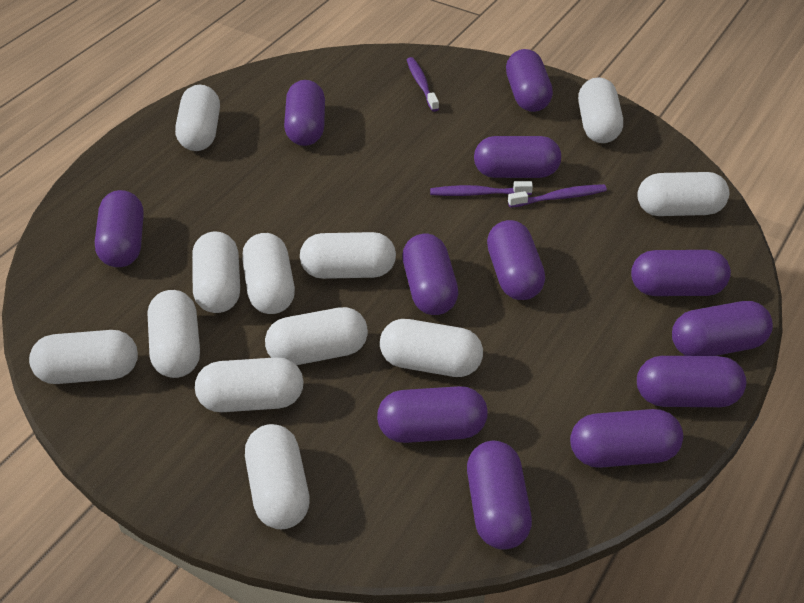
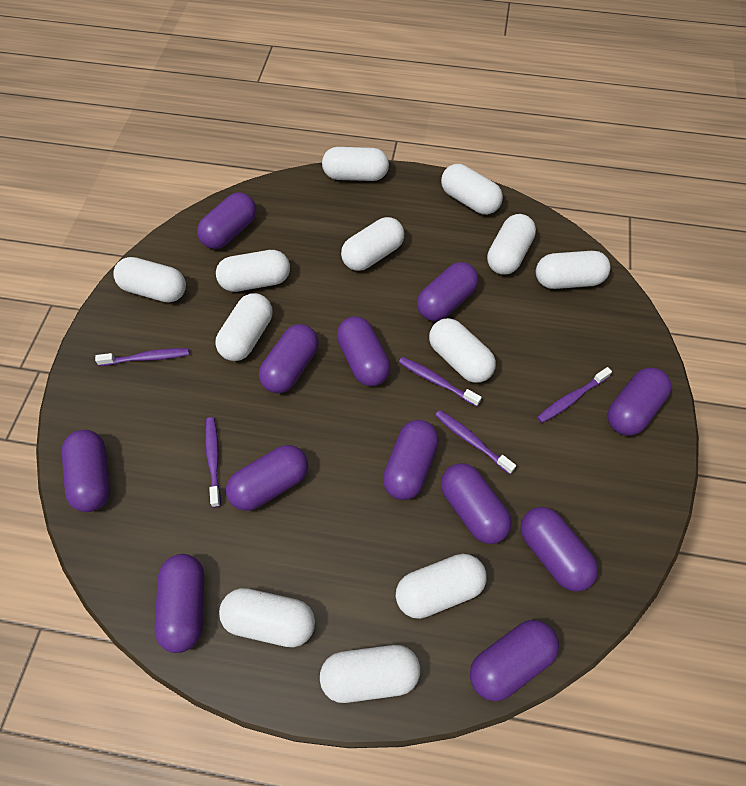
purple toothbrush: [407,57,439,112] [430,181,533,196] [508,184,607,208] = 3 -> [95,348,189,366] [205,417,221,508] [399,357,482,407] [435,410,516,474] [537,367,612,423] = 5

